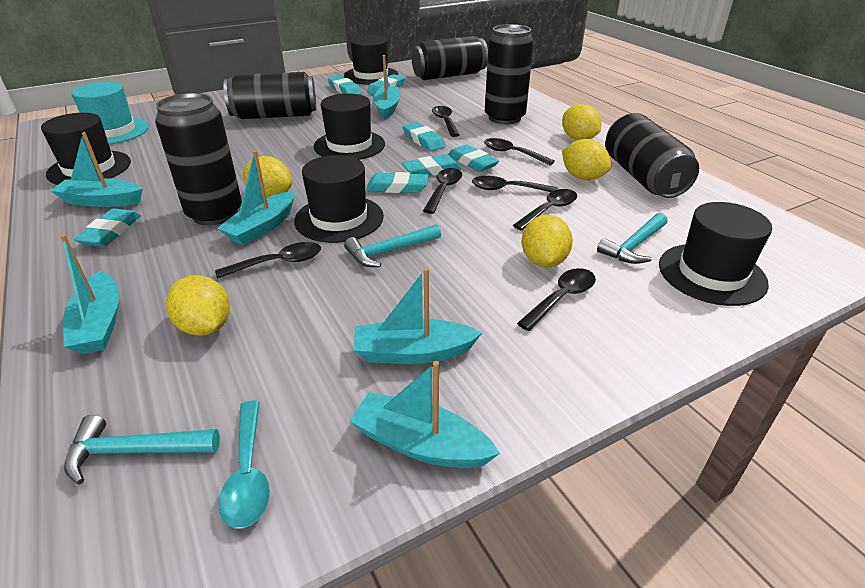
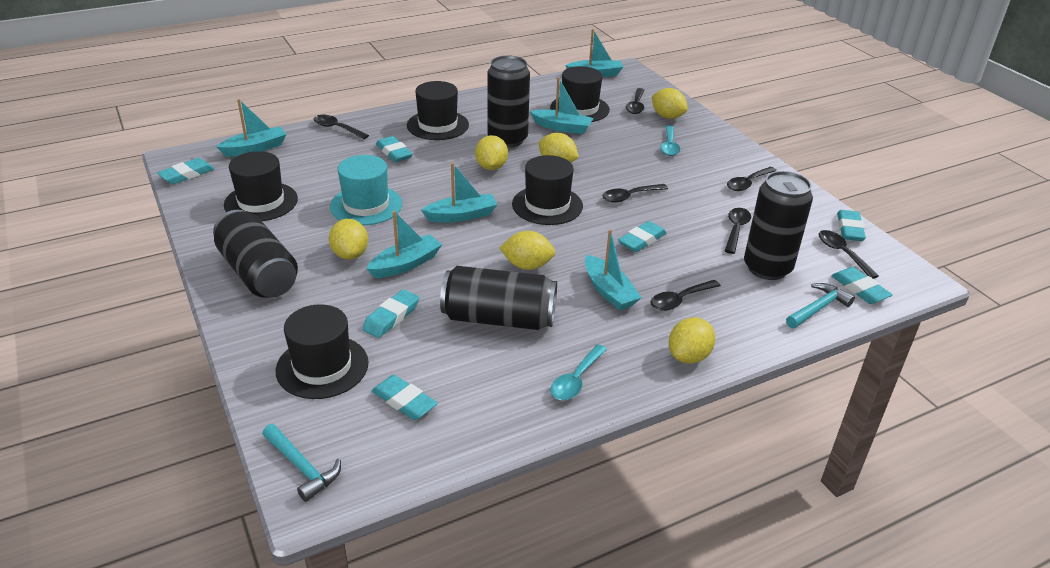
black can: [155,93,242,225] [223,72,316,119] [412,36,488,80] [485,24,534,124] [605,113,699,198] = 5 -> [213,210,298,298] [440,266,557,330] [488,56,530,148] [744,171,813,280] = 4
turquoise hammer: [64,415,220,485] [344,224,441,267] [597,213,667,264] = 3 -> [262,424,341,502] [786,283,855,328] = 2
turquoise spoon: [219,400,270,529] = 1 -> [550,344,607,400] [660,125,680,156] = 2
yellow lemon: [166,275,230,336] [243,156,292,197] [522,215,573,268] [562,104,601,140] [562,139,612,180] = 5 -> [329,219,368,259] [475,135,508,170] [499,231,555,270] [539,133,579,163] [652,88,688,119] [669,317,715,364] = 6

